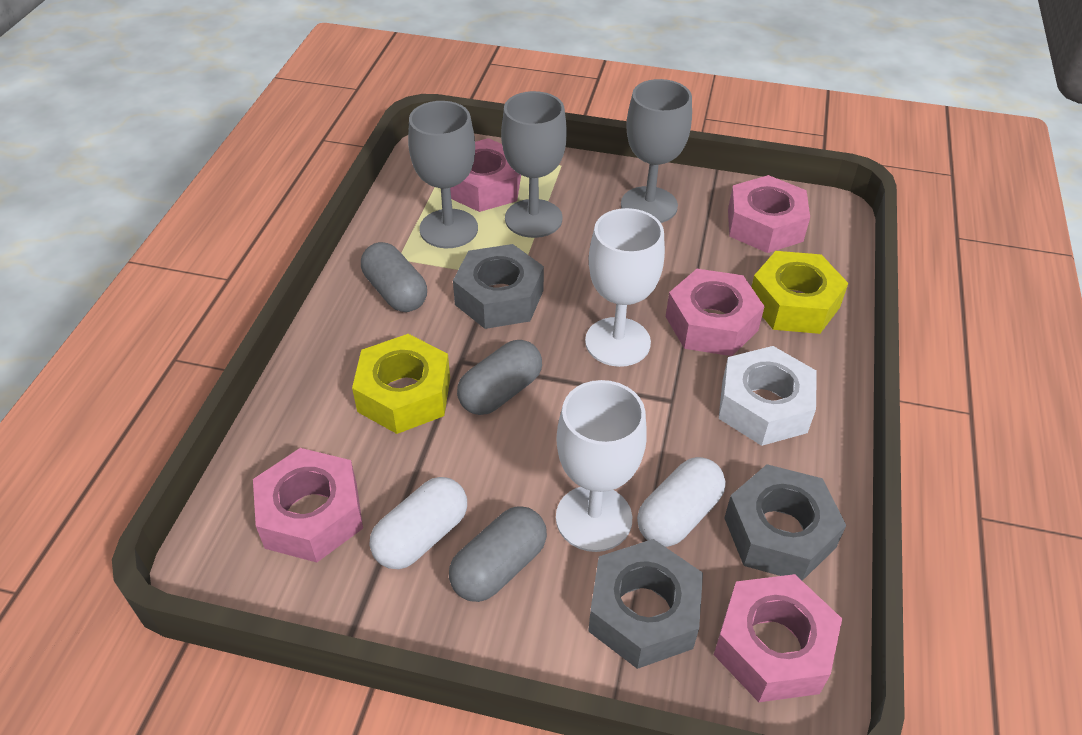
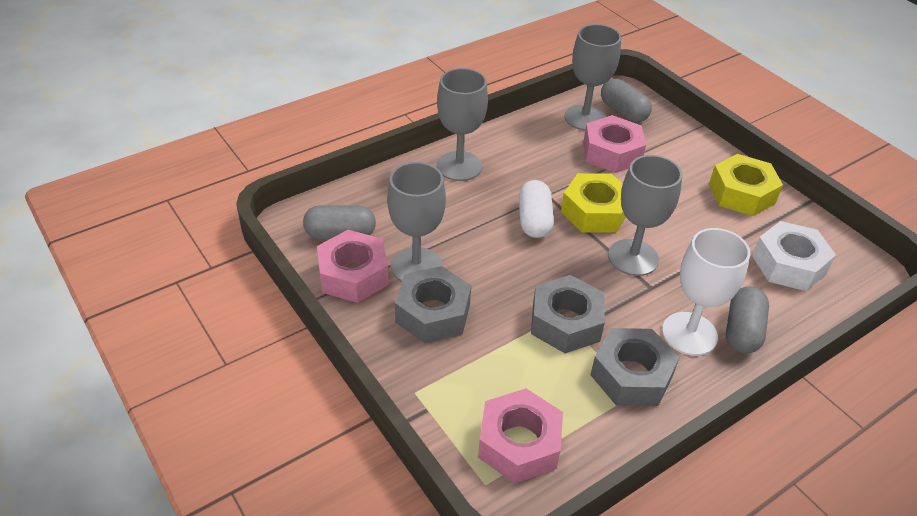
grey goblet: [408,101,478,248] [501,91,567,238] [621,79,692,223] = 3 -> [387,162,446,282] [437,68,488,181] [564,24,621,131] [608,155,682,276] = 4
pink nut: [253,448,363,563] [450,138,521,212] [666,269,765,356] [714,574,842,702] [728,175,810,253] = 5 -> [317,230,389,303] [478,388,563,483] [583,115,646,173] = 3
white capsule: [370,477,467,569] [637,457,725,547] = 2 -> [519,180,554,238] = 1
white goblet: [556,380,647,552] [585,208,665,367] = 2 -> [662,228,750,356] = 1

